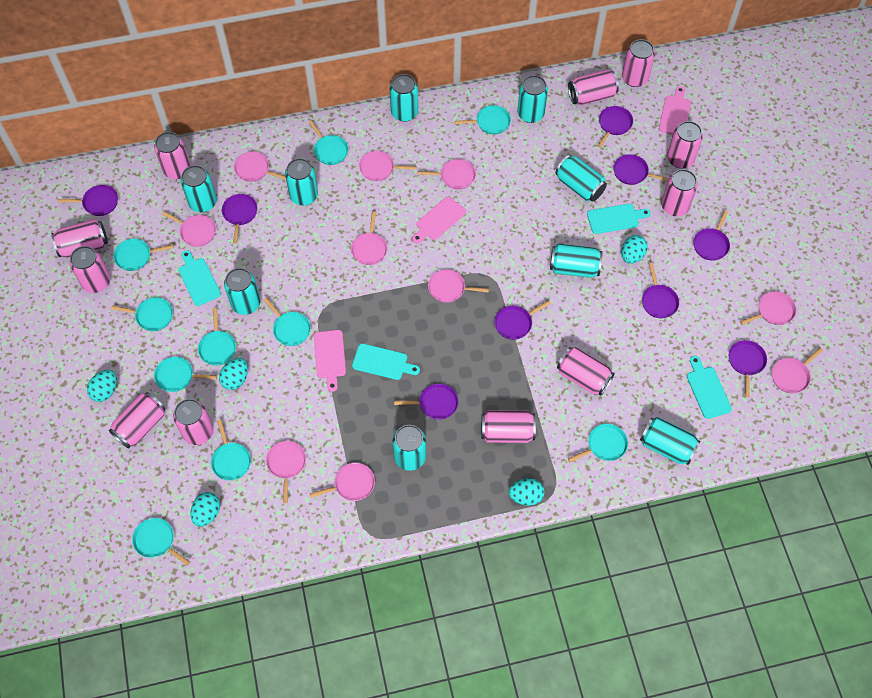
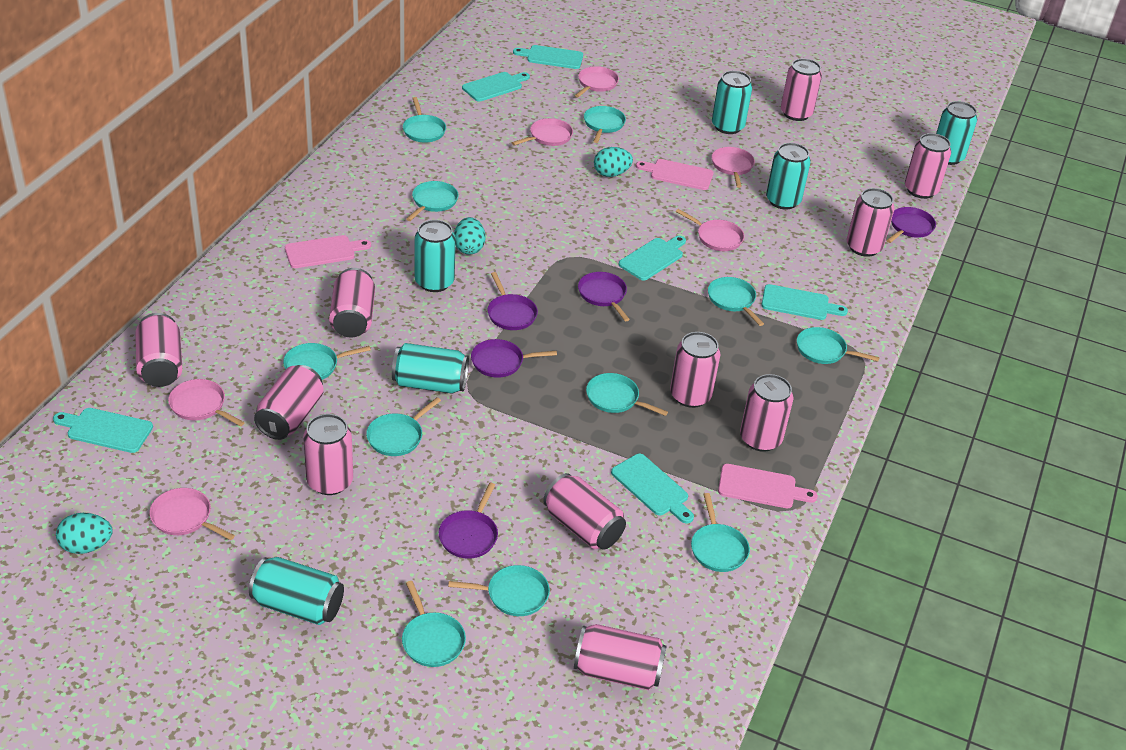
pink pan: [162,211,216,247] [234,151,286,182] [266,441,306,503] [310,463,375,501] [351,211,387,265] [359,151,417,181] [418,159,476,189] [428,269,489,303] [740,291,796,325] [772,347,823,393] = 10 -> [149,488,235,540] [168,379,245,426] [512,118,573,146] [575,66,619,97] [676,209,745,251] [712,147,755,188] = 6
purple pan: [58,185,118,216] [222,194,257,244] [394,384,458,420] [494,300,551,340] [598,106,633,148] [613,154,669,185] [642,263,679,318] [693,210,730,261] [729,340,767,397] = 9 -> [439,483,498,559] [471,339,557,378] [487,272,538,330] [578,272,630,321] [886,207,936,243] = 5
turquoise can: [181,165,217,212] [224,268,261,315] [285,158,318,205] [390,74,418,122] [393,425,426,471] [517,75,548,123] [550,244,602,278] [555,155,607,201] [640,417,700,465] = 9 -> [249,557,344,625] [392,343,469,394] [415,220,456,292] [712,71,752,134] [766,143,811,210] [936,101,977,165] = 6
turquoise cutting board: [178,250,221,306] [352,343,420,380] [587,204,651,234] [687,356,732,419] = 4 -> [53,408,153,453] [462,72,530,102] [513,45,583,69] [611,454,694,523] [618,236,686,281] [761,284,848,320] = 6
turquoise egg: [87,370,117,402] [190,492,220,527] [219,358,248,390] [509,478,545,506] [621,235,648,264] = 5 -> [56,513,113,554] [454,217,485,255] [594,147,633,177] = 3
turquoise pan: [111,297,173,331] [113,239,174,271] [132,518,190,566] [154,357,217,392] [198,308,236,366] [211,420,251,480] [263,298,311,346] [308,120,349,165] [455,105,511,134] [568,424,628,463] = 10 -> [283,343,371,380] [366,397,441,456] [402,581,466,667] [403,97,446,142] [406,181,459,221] [448,565,550,616] [584,106,626,143] [586,373,668,416] [691,493,750,572] [708,277,764,326] [797,327,880,364] = 11

